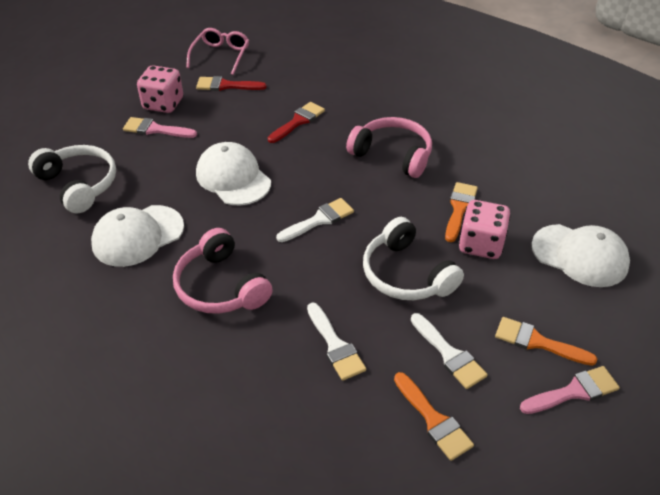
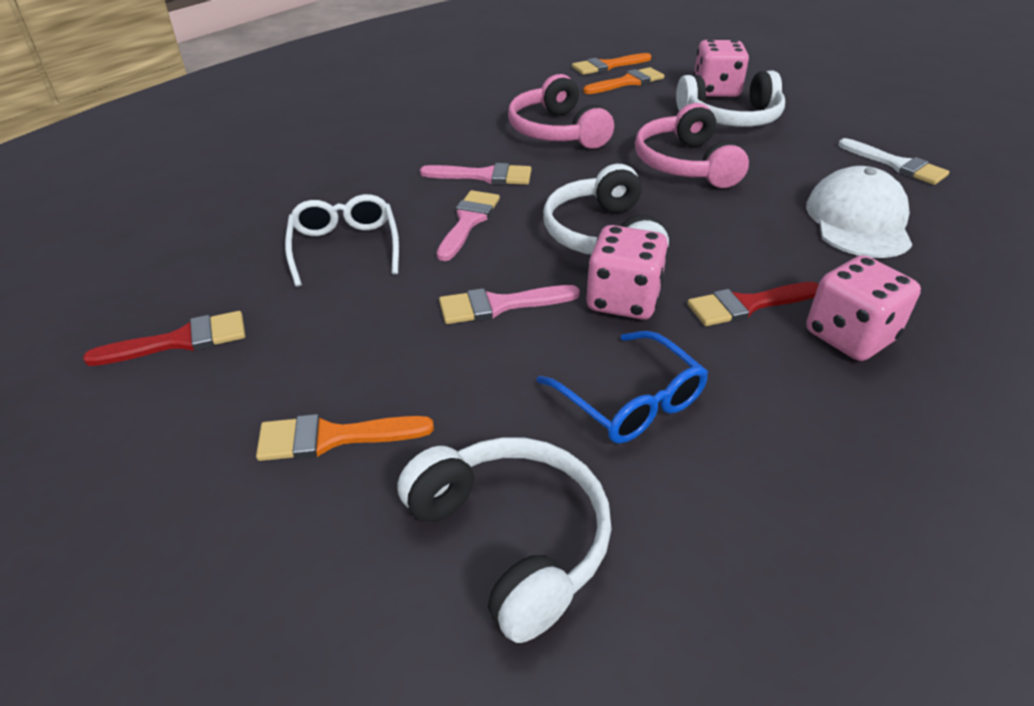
blue glasses: none = 0 -> [537,331,708,444] = 1
pink brush: [123,117,197,138] [520,366,620,414] = 2 -> [420,163,531,185] [437,190,500,261] [439,285,580,324] = 3
pink dice: [137,65,183,113] [459,200,511,259] = 2 -> [586,225,669,320] [693,39,749,97] [806,255,921,361] = 3
pink glasses: [186,28,249,75] = 1 -> none = 0
white brush: [276,198,354,242] [307,302,366,381] [411,313,488,389] = 3 -> [838,138,949,185] = 1
white cap: [91,205,184,267] [196,142,271,205] [531,224,630,287] = 3 -> [806,166,913,258] = 1
white glasses: none = 0 -> [285,194,399,287] = 1
white headphones: [28,145,116,214] [363,217,464,300] = 2 -> [397,437,612,643] [543,164,669,255] [676,70,785,127] = 3

